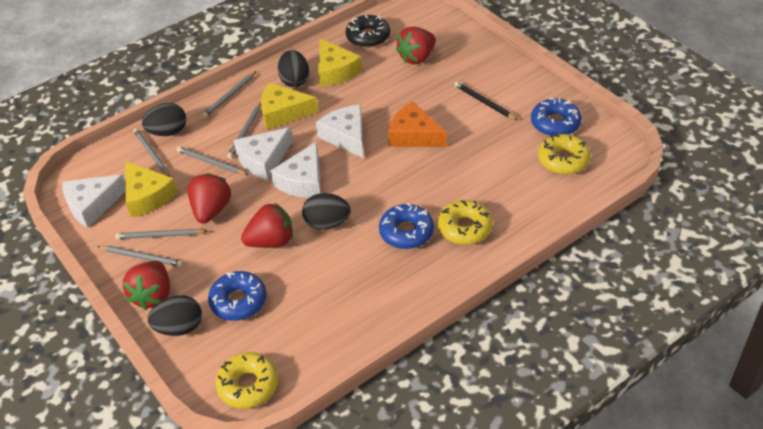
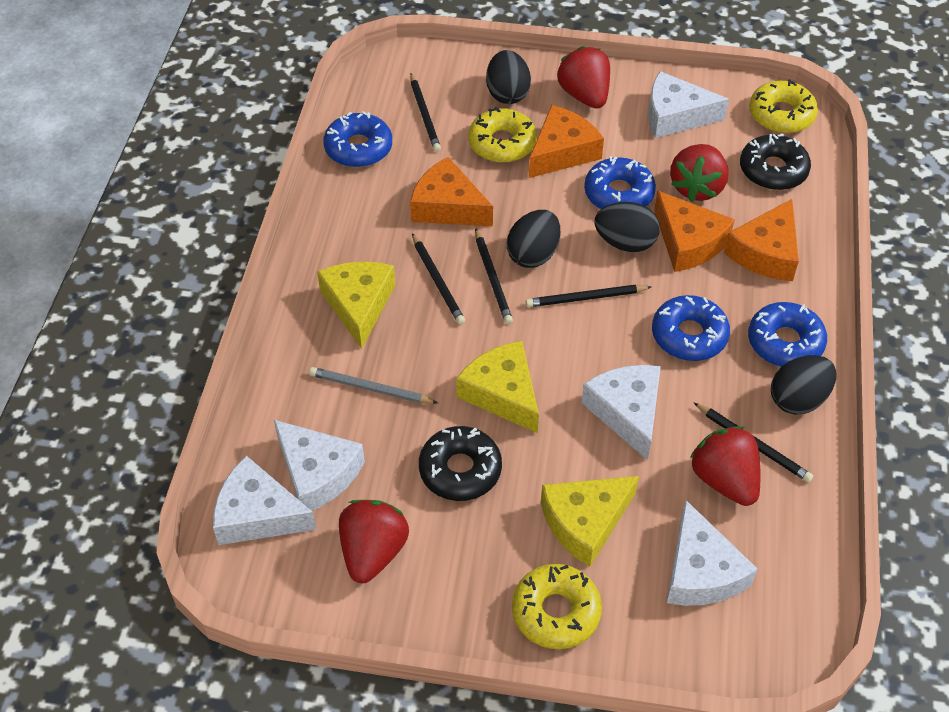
black donut: [346,15,390,48] = 1 -> [419,426,502,501] [740,134,811,190] = 2
black pencil: [454,81,518,120] = 1 -> [410,74,441,152] [412,233,465,325] [475,228,513,324] [526,285,652,307] [694,403,813,482] = 5
blue donut: [208,271,267,321] [379,203,434,249] [531,98,582,136] = 3 -> [323,111,392,167] [584,156,656,209] [652,295,730,361] [748,302,827,367] = 4
grey pencil: [97,246,183,267] [115,229,208,239] [134,128,170,177] [177,146,249,175] [202,71,256,118] [227,102,261,159] = 6 -> [309,367,438,404] = 1
orange cheese: [388,101,446,147] = 1 -> [410,157,493,226] [529,105,604,178] [654,191,735,272] [724,199,799,281] = 4
white cheese: [62,174,126,228] [234,127,292,180] [270,141,321,198] [316,105,363,158] = 4 -> [213,456,317,545] [274,420,365,511] [581,365,661,460] [648,71,729,138] [667,500,757,606] = 5

